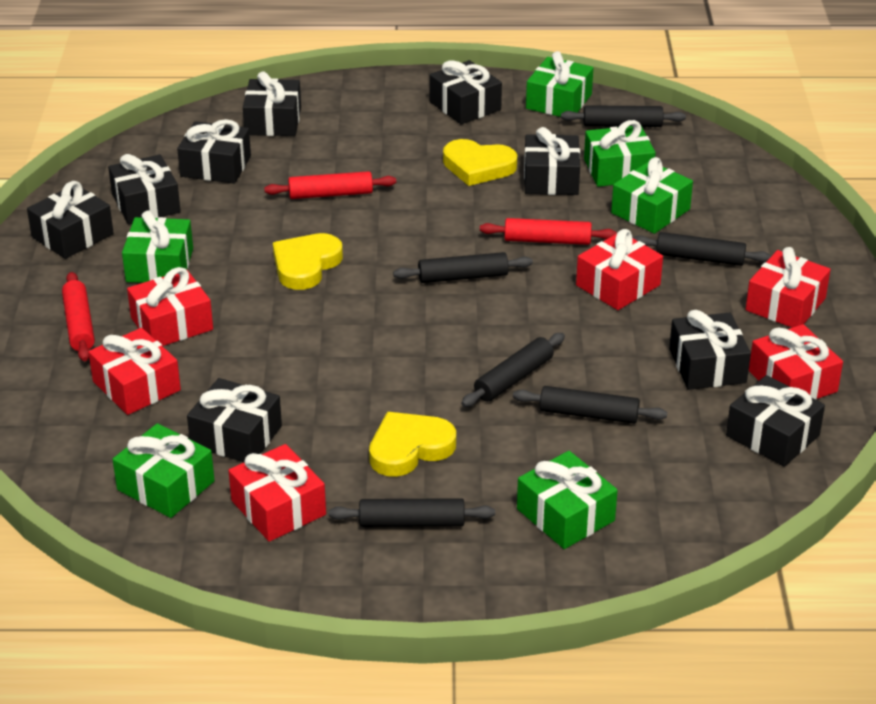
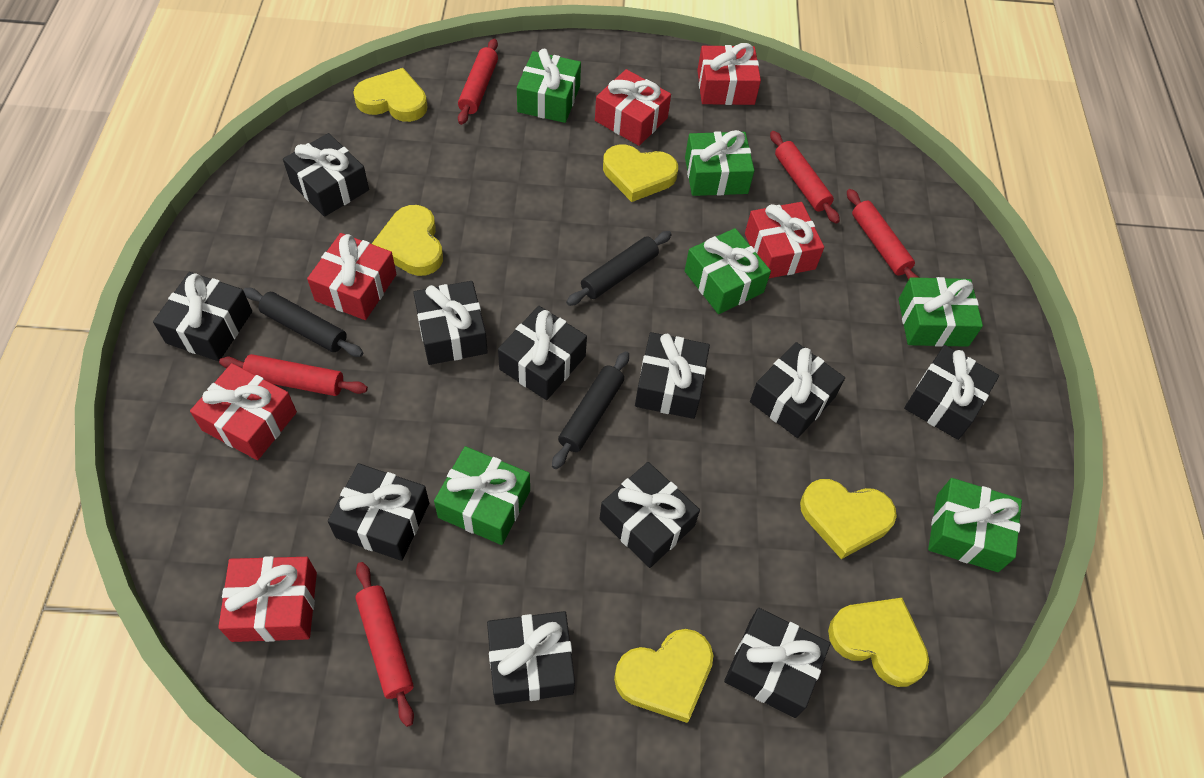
black gift: [27,181,114,259] [108,154,181,224] [177,119,251,184] [187,378,282,462] [243,71,301,136] [429,60,502,125] [524,127,580,195] [669,310,751,390] [726,375,825,467] = 9 -> [153,272,252,361] [283,133,369,217] [328,463,429,561] [413,281,488,365] [487,611,575,705] [498,306,587,400] [599,462,700,568] [635,332,710,419] [724,608,830,718] [750,342,845,438] [904,345,999,440] = 11
black rolling pin: [329,498,495,527] [393,252,533,283] [461,333,565,407] [513,386,667,424] [561,105,686,127] [633,232,771,266] = 6 -> [243,288,363,357] [552,351,629,469] [566,231,672,306] = 3
red rolling pin: [62,272,95,361] [264,171,396,199] [480,218,617,245] = 3 -> [219,354,368,396] [355,562,414,727] [458,39,498,125] [770,131,840,223] [847,189,919,280] = 5
yellow heart: [273,233,343,290] [369,412,456,477] [443,139,517,186] = 3 -> [353,68,428,122] [372,205,443,276] [603,144,678,202] [614,629,714,723] [800,479,897,559] [828,598,929,687] = 6

